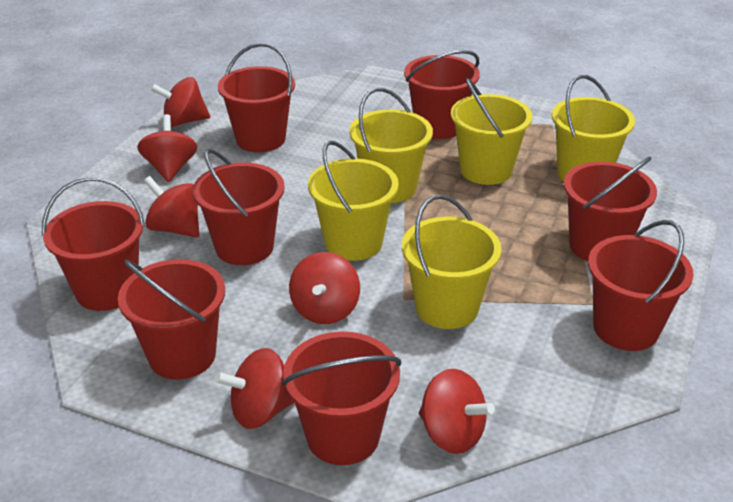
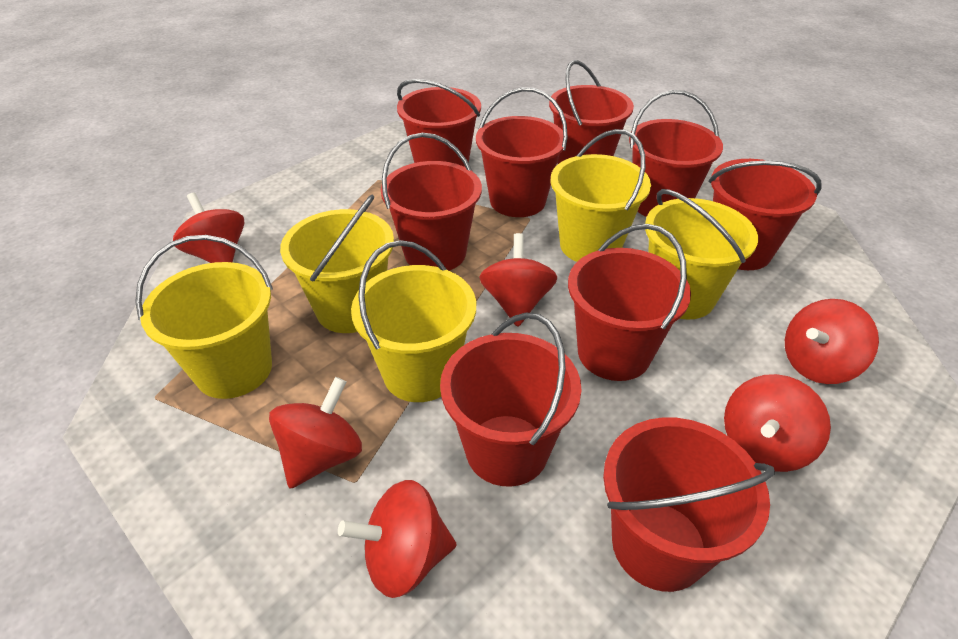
red bucket: [42,177,145,311] [118,259,225,380] [193,149,285,265] [218,43,295,152] [282,332,401,465] [404,50,480,139] [564,157,657,261] [588,220,693,351] = 8 -> [381,133,482,271] [397,79,481,167] [440,312,582,487] [476,87,568,217] [549,60,634,164] [568,224,691,381] [603,417,775,592] [629,90,723,217] [709,159,822,270] = 9

